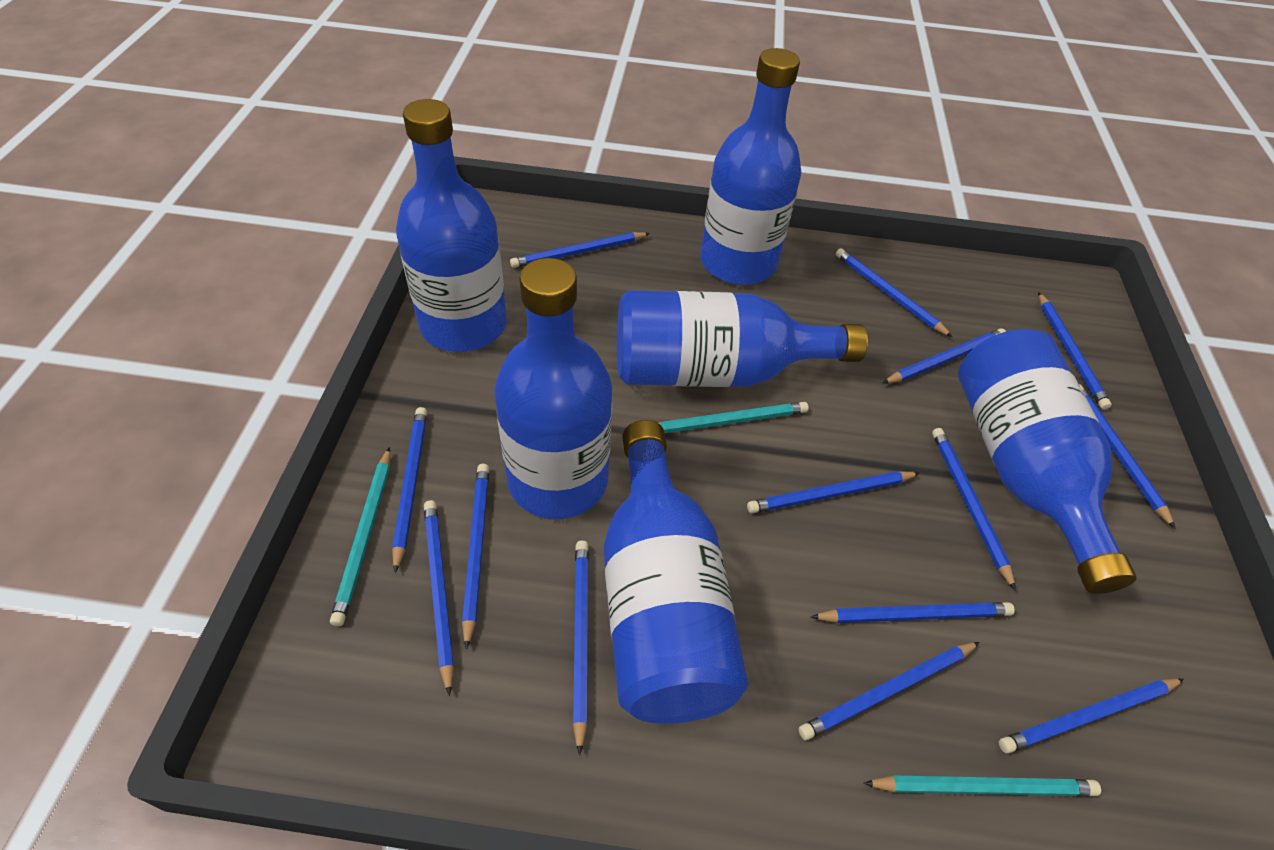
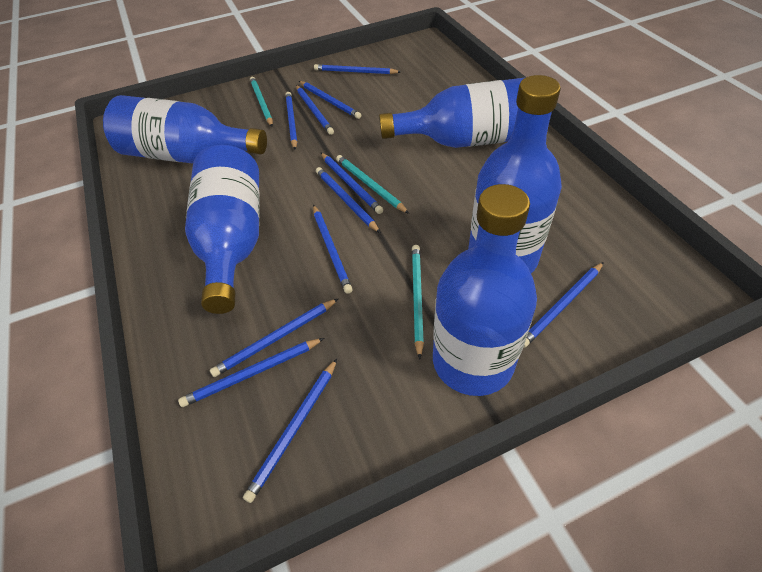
blue bottle: [396,99,507,352] [494,258,612,519] [604,420,748,724] [617,290,868,387] [700,48,801,285] [958,329,1137,594] = 6 -> [103,95,267,163] [185,145,260,314] [379,77,526,148] [433,184,537,396] [468,75,562,273] = 5
blue pencil: [392,407,427,573] [424,500,454,696] [462,464,489,650] [510,232,650,268] [573,541,589,755] [747,471,920,513] [798,642,980,740] [811,602,1015,623] [836,248,953,337] [882,329,1006,384] [932,428,1016,591] [999,678,1184,753] [1038,292,1112,410] [1079,384,1176,529] = 14 -> [178,338,324,407] [210,298,339,377] [243,359,337,503] [286,92,297,150] [296,85,334,135] [299,81,361,119] [313,205,353,294] [314,64,401,74] [316,167,381,233] [321,153,383,214] [523,262,604,348] = 11

